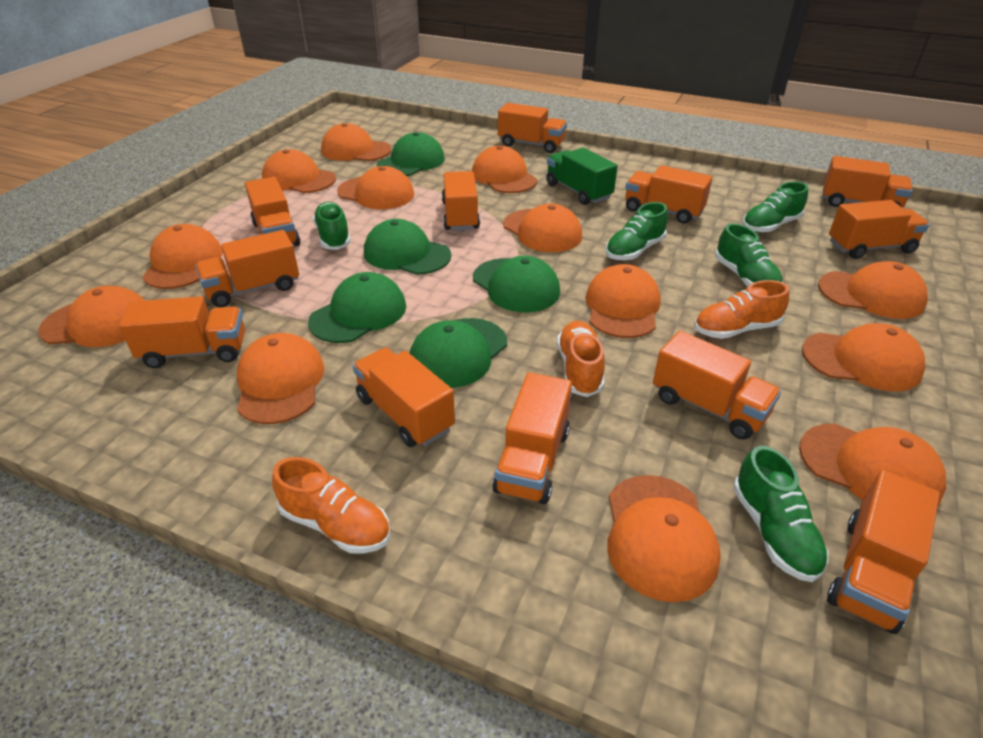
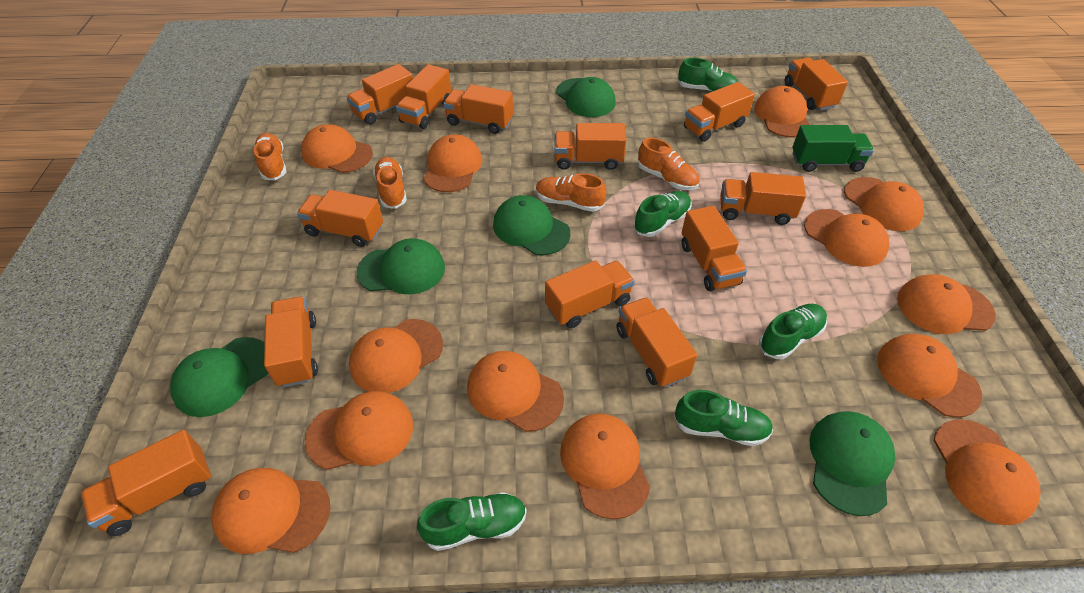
orange shoe: [272,457,390,554] [557,321,605,397] [694,280,789,339] = 3 -> [254,133,286,180] [373,157,407,209] [536,173,606,212] [638,138,699,190] = 4
orange truck: [119,296,245,368] [195,230,299,307] [245,177,300,246] [353,348,455,447] [442,171,480,230] [492,372,572,504] [498,103,567,153] [625,165,712,224] [653,331,781,440] [823,156,913,208] [827,470,940,634] [829,200,929,259] = 12 -> [81,430,211,536] [264,297,318,387] [297,190,383,247] [346,64,413,125] [396,64,451,129] [443,84,513,134] [545,260,634,328] [554,123,627,170] [616,297,697,388] [681,206,747,291] [684,82,755,142] [720,172,806,225] [785,57,848,111] = 13

